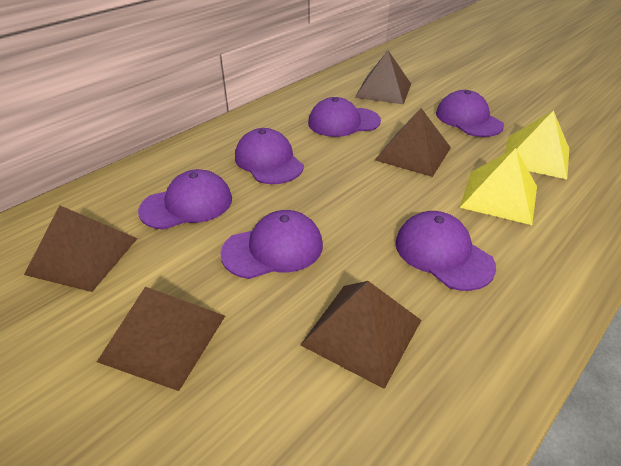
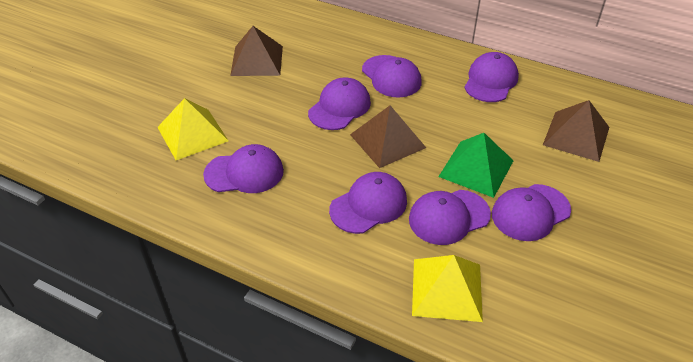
brown pyramid: [24,205,138,292] [97,287,225,391] [300,281,421,389] [355,50,411,104] [375,108,451,177] = 5 -> [230,26,283,76] [350,106,426,168] [543,100,609,162] = 3
green pyramid: none = 0 -> [439,133,514,198] = 1
purple cap: [138,169,232,230] [220,210,323,279] [235,128,304,184] [308,97,381,137] [395,211,496,291] [436,90,504,137] = 6 -> [203,144,284,193] [308,77,371,130] [329,172,407,234] [362,55,422,97] [409,190,491,245] [464,52,519,102] [492,184,571,241] = 7

